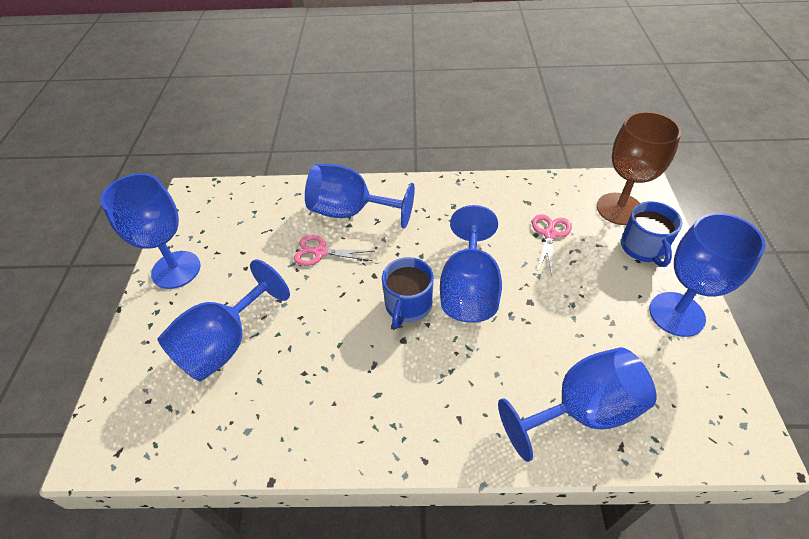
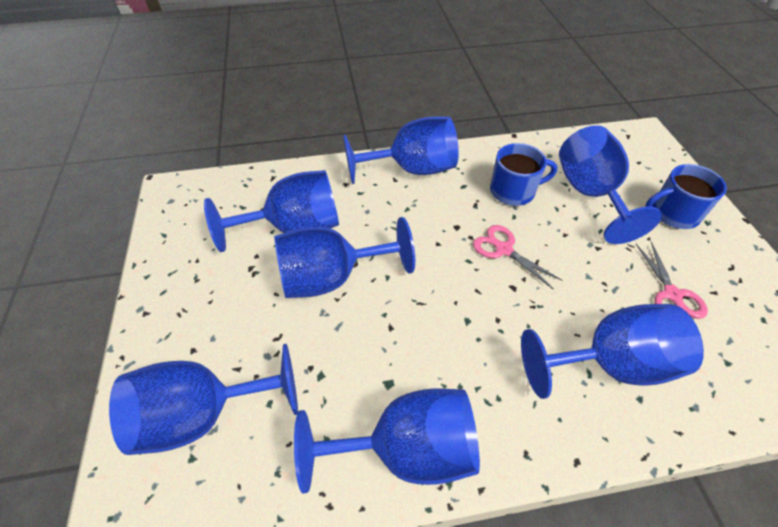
blue goblet: [100,173,201,289] [157,259,290,382] [305,164,415,229] [440,205,502,323] [498,347,656,462] [649,213,766,337] = 6 -> [109,344,298,455] [204,170,339,252] [274,217,415,298] [294,389,480,493] [343,117,459,184] [521,304,704,399] [559,125,662,244] = 7
brown goblet: [597,111,681,225] = 1 -> none = 0

